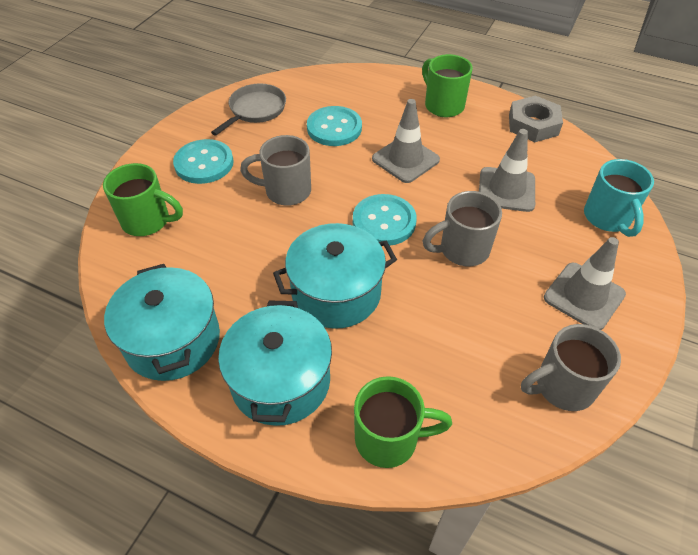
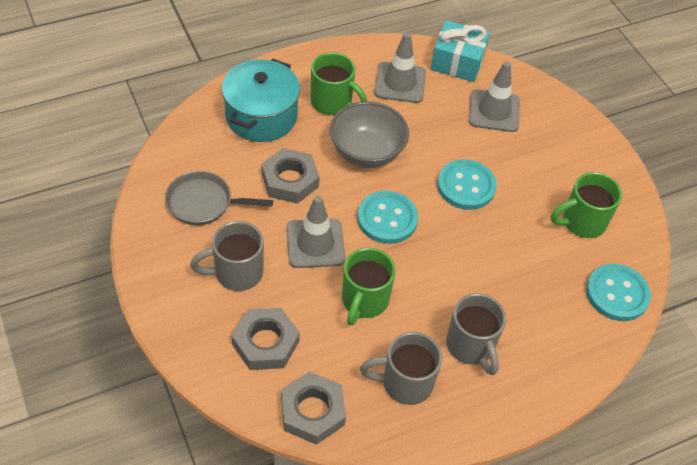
grey bowl: none = 0 -> [330,101,409,168] = 1
grey nut: [509,95,563,142] = 1 -> [231,308,300,370] [262,148,320,203] [281,372,346,445] = 3
turquoise gift: none = 0 -> [431,20,490,82] = 1
turquoise mug: [584,159,654,237] = 1 -> none = 0
turquoise pot: [104,264,220,381] [218,301,332,426] [273,223,397,329] = 3 -> [222,58,300,142] = 1

